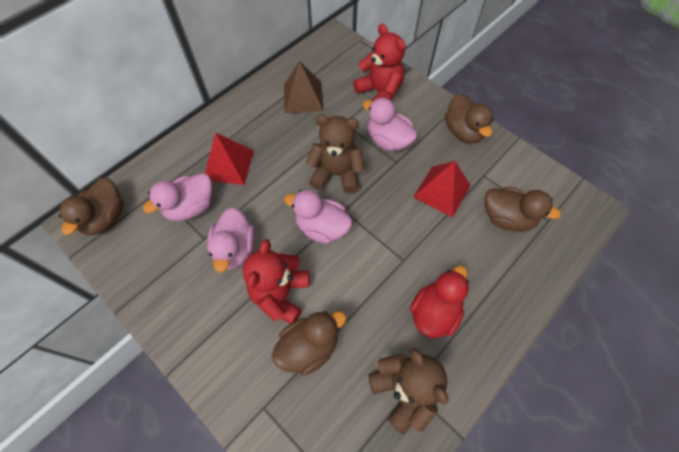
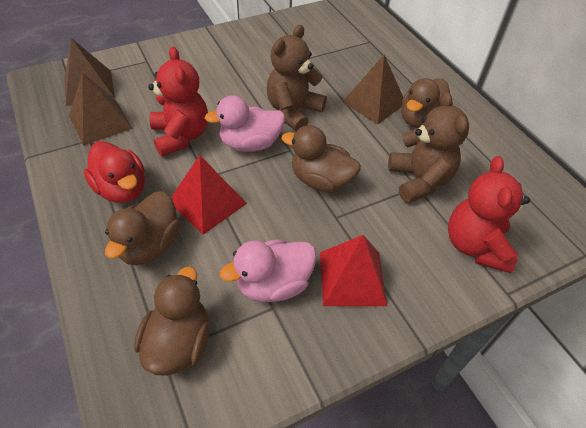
brown pyramid: [284,61,324,113] = 1 -> [65,38,115,106] [69,72,133,145] [342,55,403,124] = 3
pink duck: [143,173,212,221] [207,208,255,272] [284,190,352,244] [363,97,418,151] = 4 -> [205,96,285,152] [220,239,317,302] = 2

